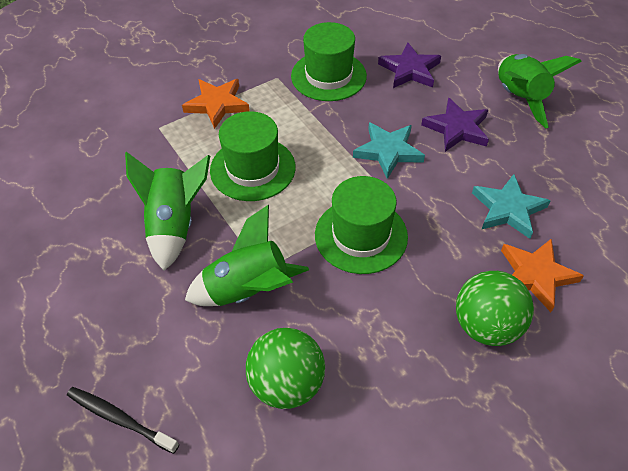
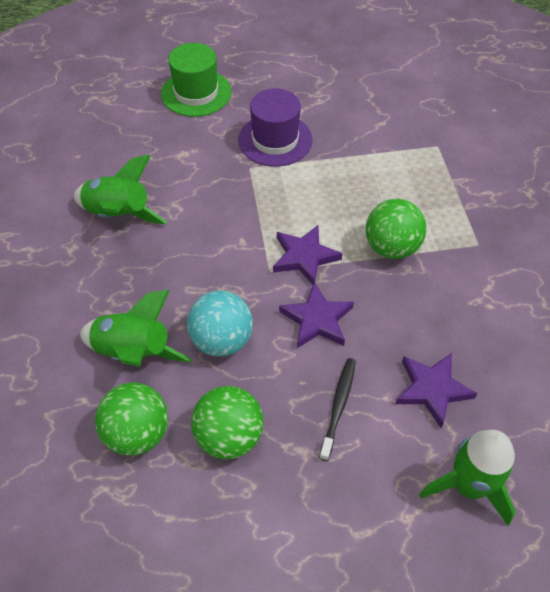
green ball: [246,328,325,409] [456,271,534,346] = 2 -> [95,383,169,456] [191,386,264,459] [366,199,427,259] = 3
green hat: [210,111,296,201] [291,22,367,101] [315,176,408,274] = 3 -> [161,43,231,117] = 1
orange star: [182,79,250,129] [501,238,584,312] = 2 -> none = 0
purple hat: none = 0 -> [238,88,313,167] = 1
purple star: [378,43,441,88] [421,97,489,152] = 2 -> [273,225,343,285] [279,282,354,348] [395,353,477,428] = 3
turquoise ball: none = 0 -> [187,290,253,357] = 1
turquoise star: [353,122,425,179] [472,174,551,239] = 2 -> none = 0

